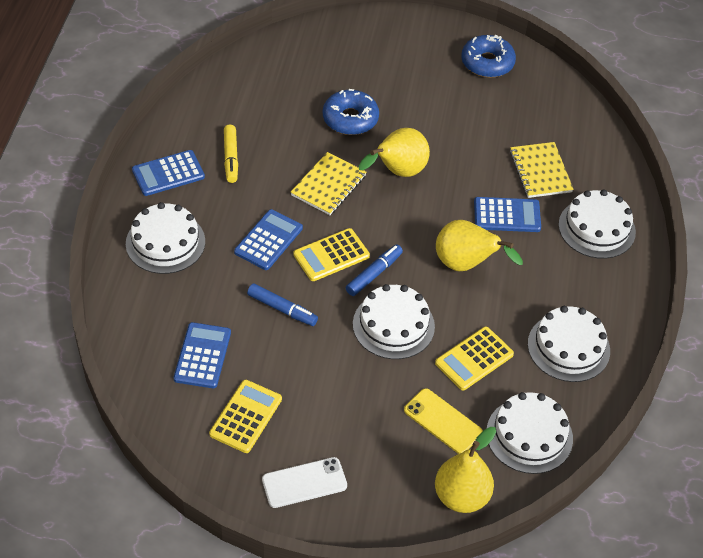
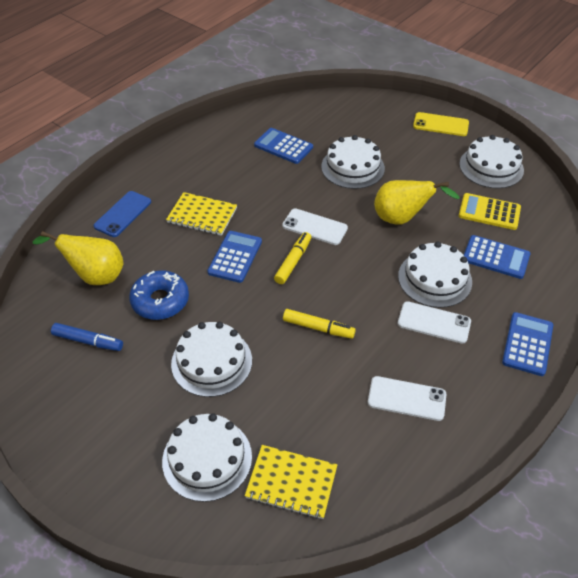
blue donut: [323,89,379,135] [461,34,516,78] = 2 -> [129,271,189,320] = 1
blue marker: [247,283,318,326] [346,244,403,296] = 2 -> [51,323,123,351] = 1
blue phone: none = 0 -> [94,191,151,237] = 1
white phone: [262,457,347,508] = 1 -> [282,208,348,245] [368,376,446,421] [398,301,471,344] = 3
yellow calculator: [209,380,282,453] [293,228,370,281] [435,327,514,390] = 3 -> [459,193,521,230] = 1
yellow marker: [224,125,238,183] = 1 -> [274,232,311,284] [283,309,356,339] = 2
yellow pear: [359,128,430,177] [435,427,496,513] [436,220,523,271] = 3 -> [32,231,124,285] [374,180,460,225] = 2

